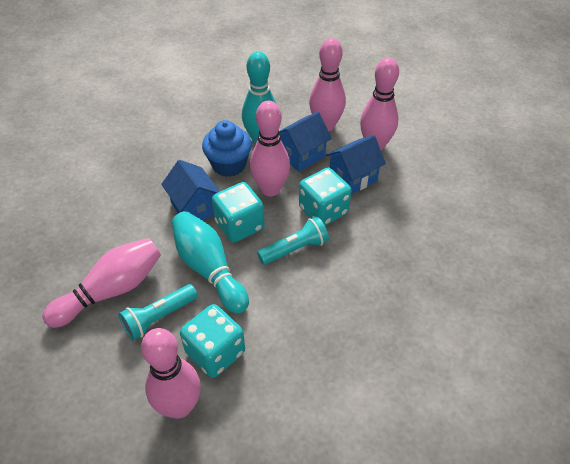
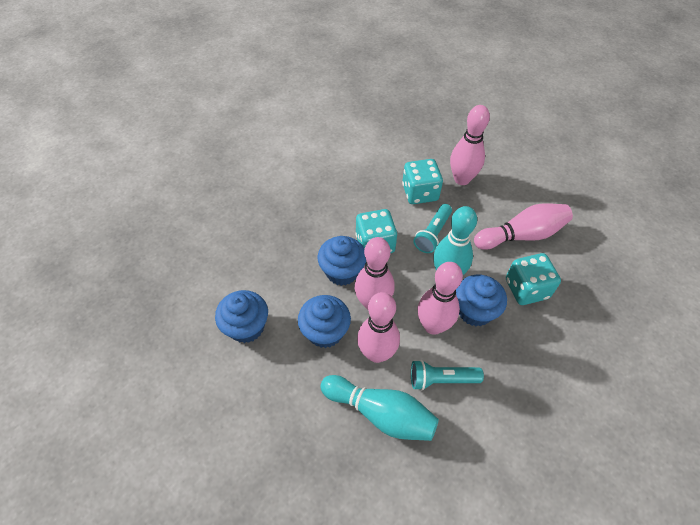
blue cupcake: [202,120,252,177] = 1 -> [215,290,268,343] [298,295,351,348] [318,236,366,286] [456,275,507,326] = 4
blue house: [161,160,220,220] [279,112,332,172] [326,135,386,194] = 3 -> none = 0

